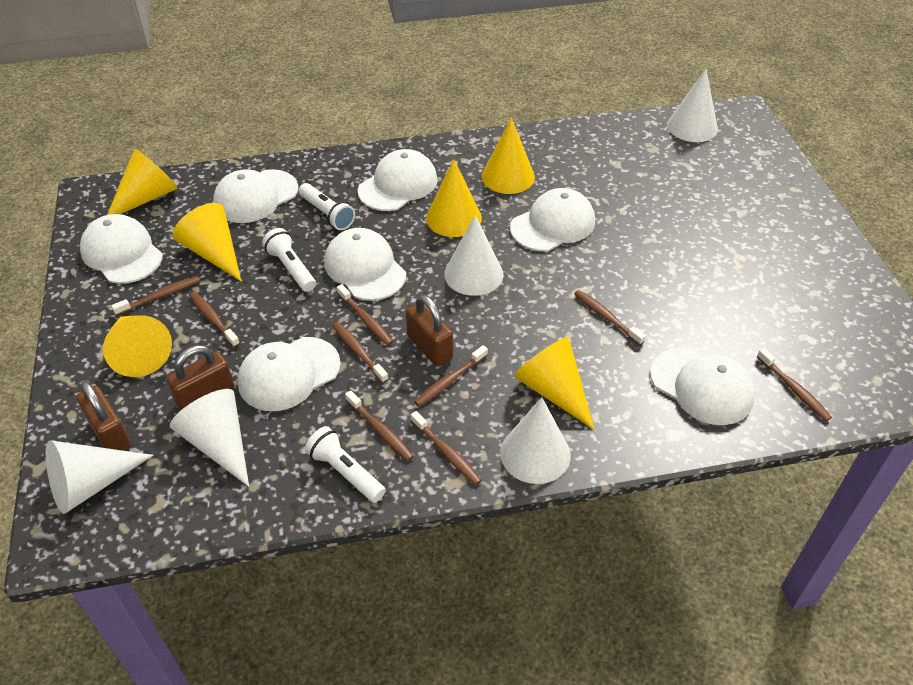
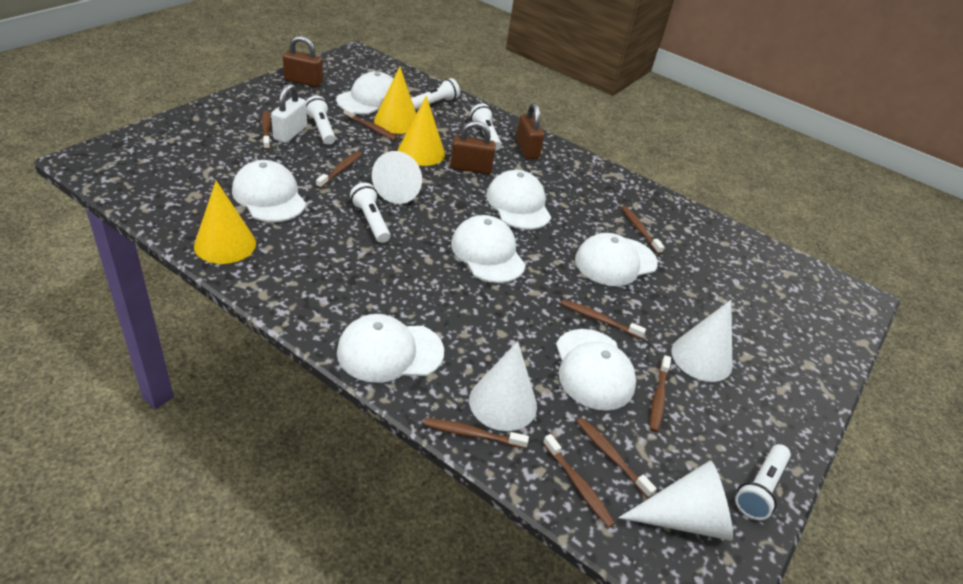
white cone: [46,440,153,514] [170,389,249,487] [444,215,503,296] [500,397,571,484] [667,69,718,142] = 5 -> [372,151,422,204] [469,341,537,431] [618,460,733,541] [672,300,732,382] = 4
white flashlight: [262,228,316,292] [299,183,355,230] [305,426,386,503] = 3 -> [306,96,336,145] [350,183,391,243] [411,78,460,110] [470,104,502,151] [735,444,791,520] = 5
white padlock: none = 0 -> [271,84,307,143] = 1
yellow cone: [103,315,172,377] [107,149,178,215] [173,203,241,281] [426,159,482,237] [482,118,535,194] [514,337,594,430] = 6 -> [194,180,256,264] [374,67,416,134] [398,96,445,166] = 3

